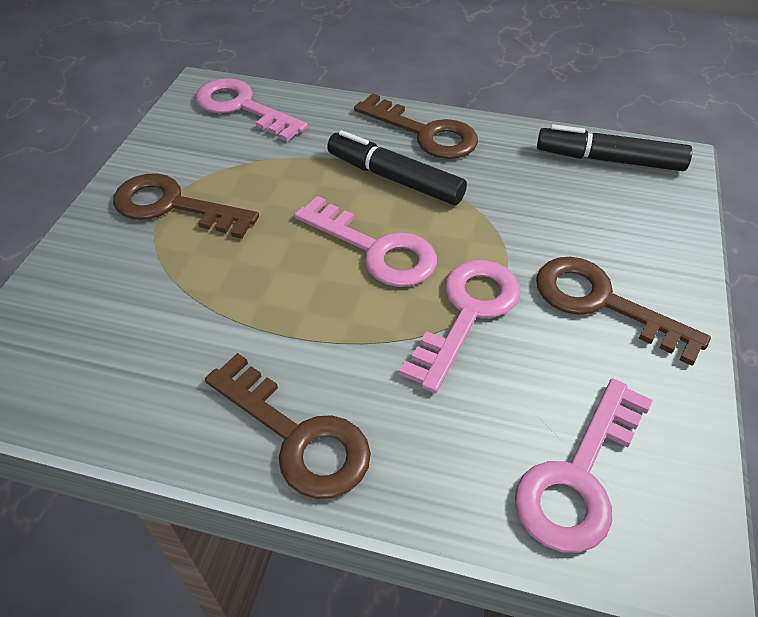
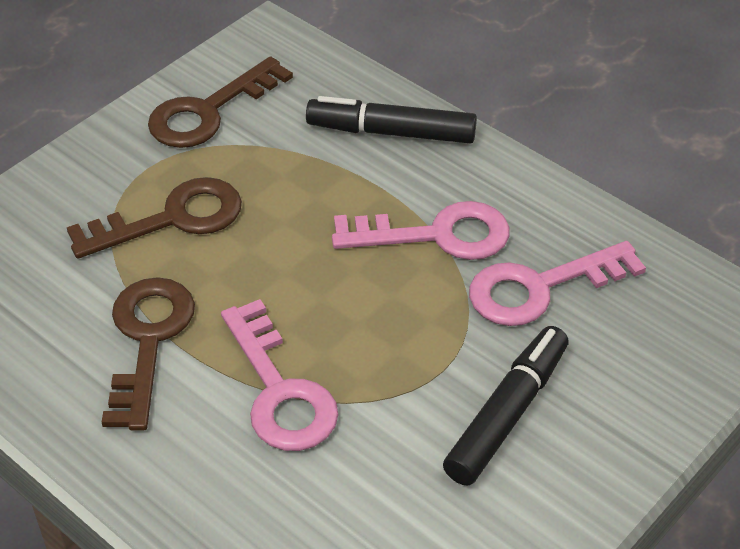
brown key: [113,173,259,239] [205,353,371,499] [354,93,478,159] [536,257,711,366] = 4 -> [67,177,242,259] [102,277,195,431] [148,56,293,148] = 3
pink key: [195,78,308,141] [294,196,437,287] [399,260,520,393] [515,378,653,553] = 4 -> [221,299,339,451] [332,201,510,260] [469,241,646,326] = 3

